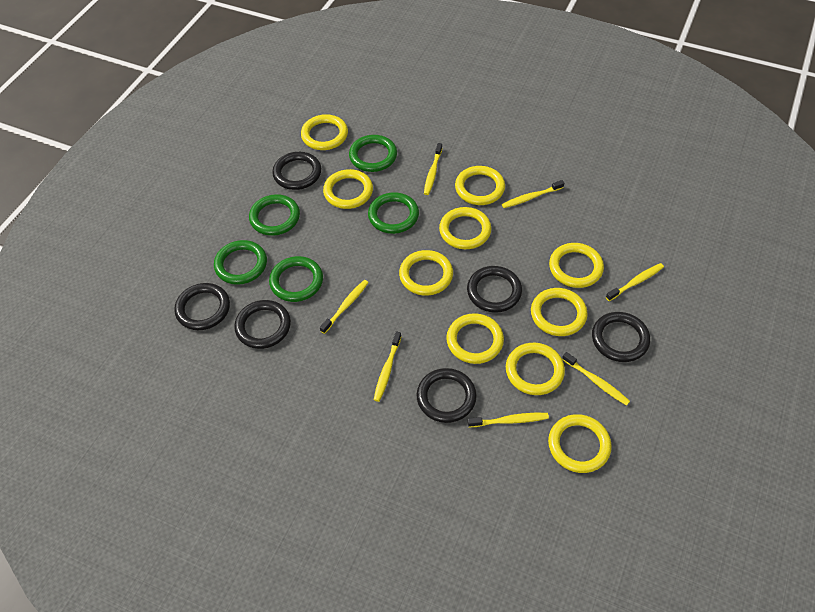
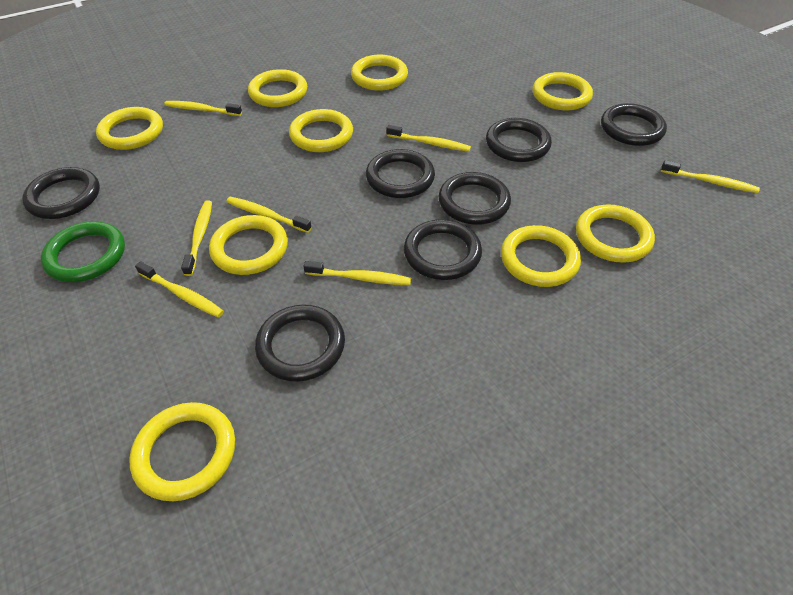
black ring: [174,283,230,330] [234,300,291,349] [272,152,321,190] [417,368,477,423] [467,266,522,313] [592,312,650,362] = 6 -> [22,167,100,219] [255,304,345,382] [366,149,435,198] [404,219,482,280] [439,172,511,225] [486,118,552,162] [601,103,667,146] = 7
green ring: [214,240,267,285] [249,194,300,236] [269,256,323,302] [349,135,397,172] [368,192,419,234] = 5 -> [41,221,125,282] = 1
yellow ring: [301,114,348,150] [323,169,373,209] [399,250,453,296] [439,207,491,249] [446,313,504,364] [455,166,505,205] [506,343,565,395] [531,288,588,336] [548,414,612,473] [549,243,604,288] = 10 -> [96,107,163,150] [129,402,235,501] [209,215,288,275] [248,69,307,107] [289,109,353,152] [351,55,408,91] [501,225,581,287] [533,72,593,110] [576,205,655,263] = 9

